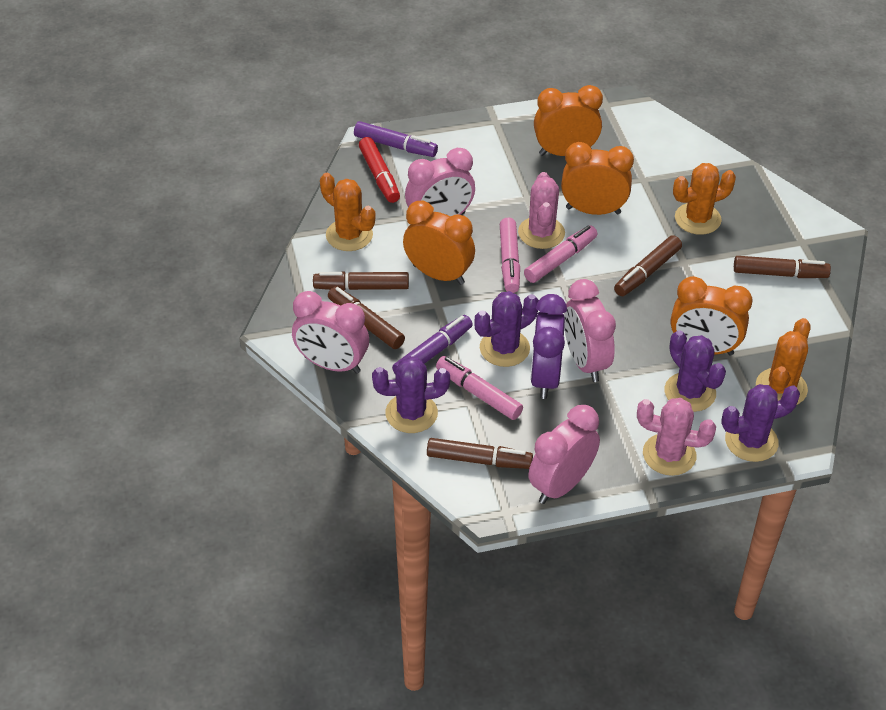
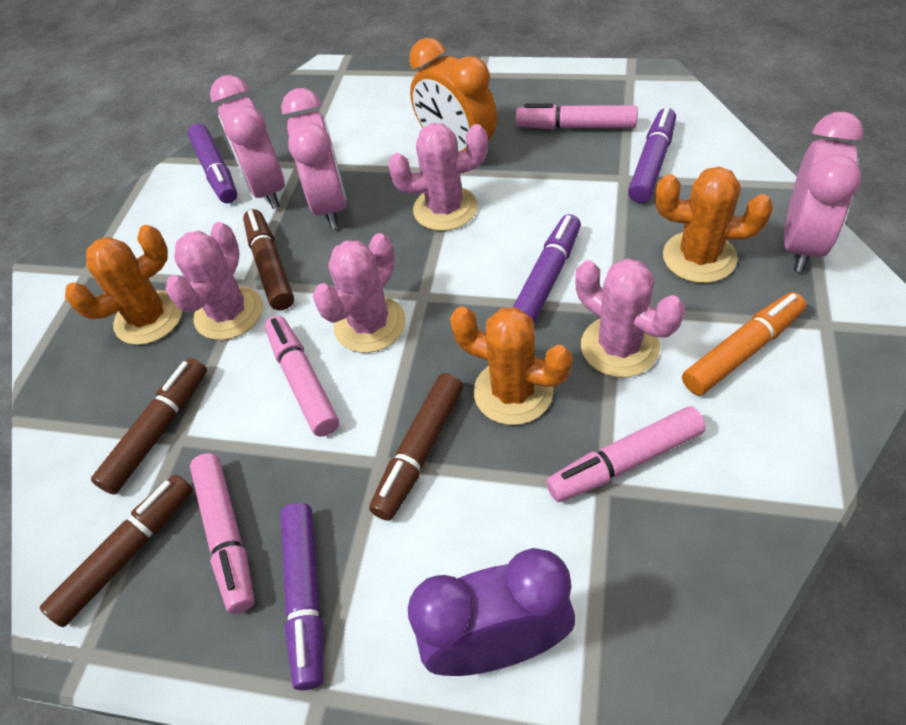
brown marker: [313,271,409,290] [328,286,405,349] [427,438,533,469] [614,235,682,296] [734,256,831,278] = 5 -> [39,474,193,627] [91,358,207,495] [243,209,294,310] [369,373,463,521] = 4
orange clock: [403,201,475,285] [534,85,603,156] [561,142,634,215] [670,276,752,356] = 4 -> [409,38,497,161] = 1
orange marker: none = 0 -> [682,292,806,395] = 1
pink cactus: [518,172,565,249] [637,398,716,476] = 2 -> [165,222,263,340] [312,233,406,353] [388,123,488,231] [576,258,685,378] = 4
pink clock: [292,291,369,374] [405,148,475,217] [529,405,600,504] [564,279,616,382] = 4 -> [210,75,285,209] [281,88,347,229] [784,111,864,272] = 3
pink marker: [436,356,523,420] [500,218,520,293] [524,225,598,283] = 3 -> [190,453,255,614] [265,316,339,437] [516,103,638,129] [546,406,706,502] = 4
purple cactus: [372,356,450,433] [475,291,539,367] [664,330,726,412] [721,384,800,462] = 4 -> none = 0
purple marker: [354,121,438,157] [392,315,473,373] = 2 -> [188,124,237,203] [280,503,323,690] [513,214,581,323] [628,107,676,203] = 4
red marker: [359,137,400,203] = 1 -> none = 0

